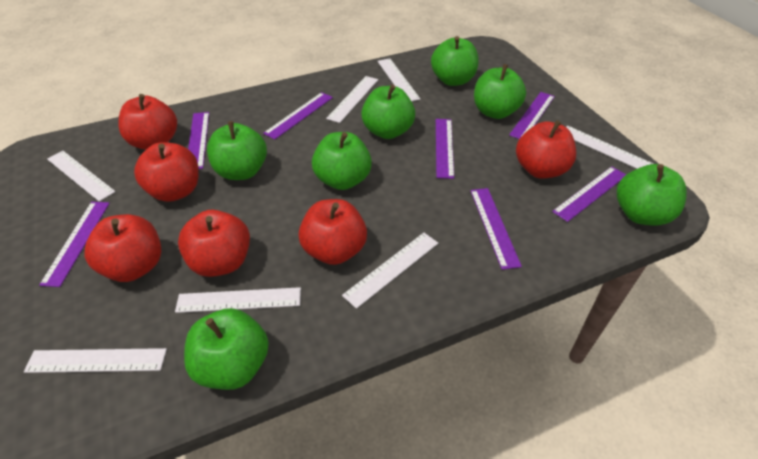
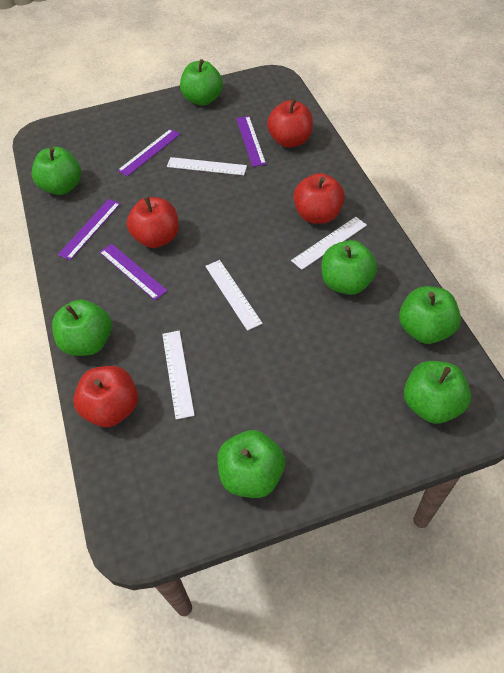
purple ruler: [39,202,110,287] [188,112,209,169] [263,92,333,139] [436,119,454,179] [470,188,522,270] [509,92,555,139] [552,166,626,222] = 7 -> [58,199,120,260] [99,244,168,300] [117,129,180,176] [236,116,266,167] = 4
red apple: [84,214,161,282] [118,94,177,150] [134,142,199,202] [178,210,250,277] [299,199,367,265] [516,120,576,179] = 6 -> [73,366,138,427] [127,197,179,248] [267,99,313,148] [293,173,345,224] = 4
white ruler: [24,348,167,373] [47,151,116,202] [175,287,301,313] [326,76,378,123] [342,233,438,309] [378,58,420,101] [566,126,653,169] = 7 -> [162,331,195,420] [167,157,247,175] [205,260,263,331] [291,217,367,270] = 4

